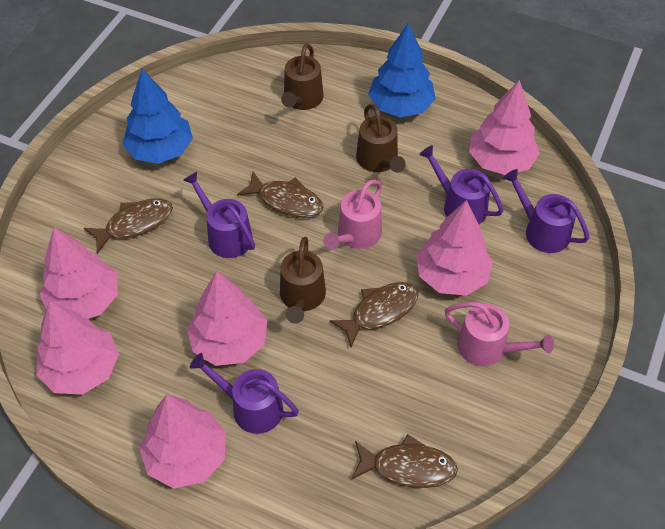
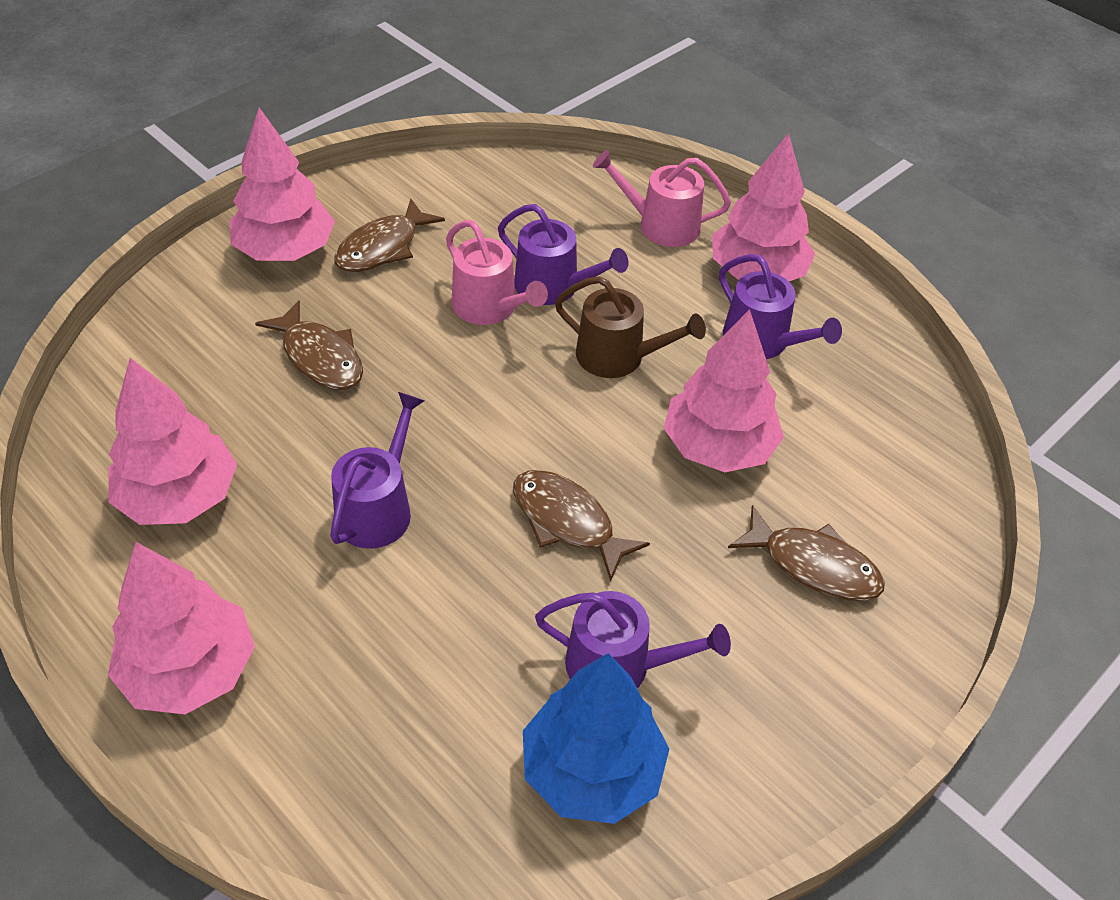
blue tree: [122,69,193,164] [368,23,436,118] = 2 -> [523,653,669,824] = 1
brown watering can: [280,237,326,324] [281,43,324,110] [356,104,406,173] = 3 -> [555,276,706,378] = 1
pink tree: [36,300,119,395] [39,227,118,319] [139,394,226,489] [187,271,267,366] [416,200,493,296] [469,80,540,175] = 6 -> [108,358,237,525] [108,542,255,714] [229,107,335,261] [664,309,784,472] [712,133,815,281] = 5

